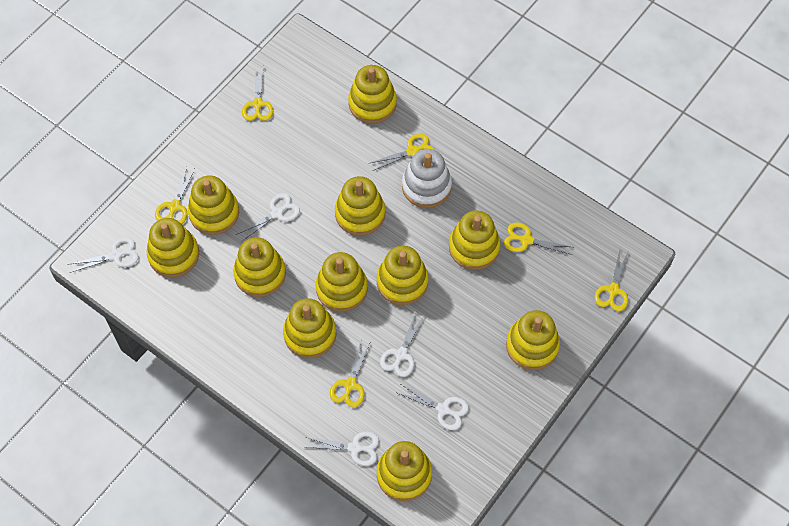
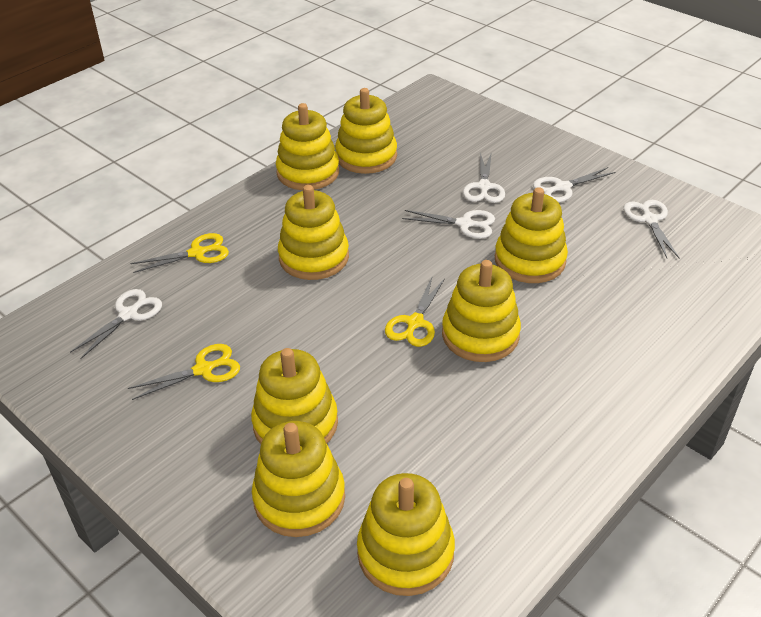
white stacking toy: [402,149,452,208] = 1 -> none = 0
yellow scissors: [155,167,195,224] [242,66,273,121] [330,341,371,407] [371,134,435,171] [504,222,572,255] [594,250,629,311] = 6 -> [128,344,240,400] [131,233,229,273] [385,278,445,347] = 3
yellow stacking toy: [147,218,199,277] [188,175,239,235] [233,237,286,297] [283,298,337,358] [315,252,368,312] [335,176,385,236] [348,65,397,124] [377,246,429,305] [377,441,432,501] [449,210,500,270] [506,310,560,370] = 11 -> [251,348,338,444] [252,421,345,537] [276,103,339,190] [278,185,349,280] [335,88,397,174] [357,473,455,596] [442,260,521,362] [495,187,568,283] = 8

